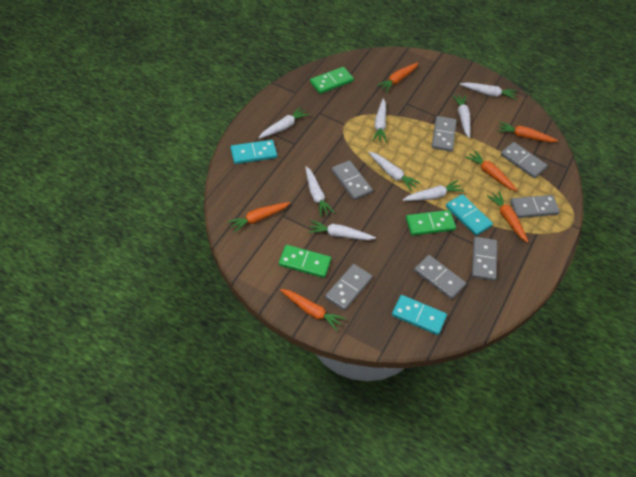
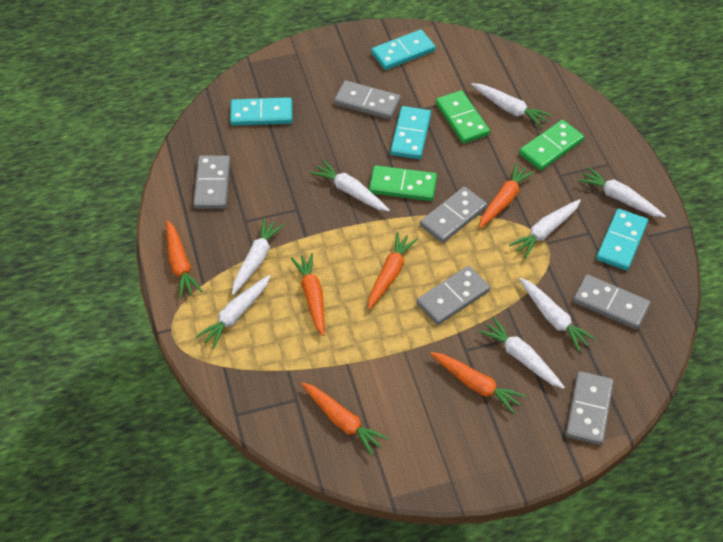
grey domino: [325,264,373,311] [331,160,373,200] [414,255,466,299] [432,116,457,152] [472,237,497,281] [501,142,548,178] [510,195,560,218] = 7 -> [193,155,230,209] [334,80,401,120] [417,266,490,325] [420,187,487,243] [565,371,614,445] [573,274,651,330] = 6
turquoise domino: [230,140,277,164] [392,295,447,335] [446,194,493,236] = 3 -> [230,97,292,126] [371,29,436,70] [390,106,431,159] [596,209,648,270] = 4

